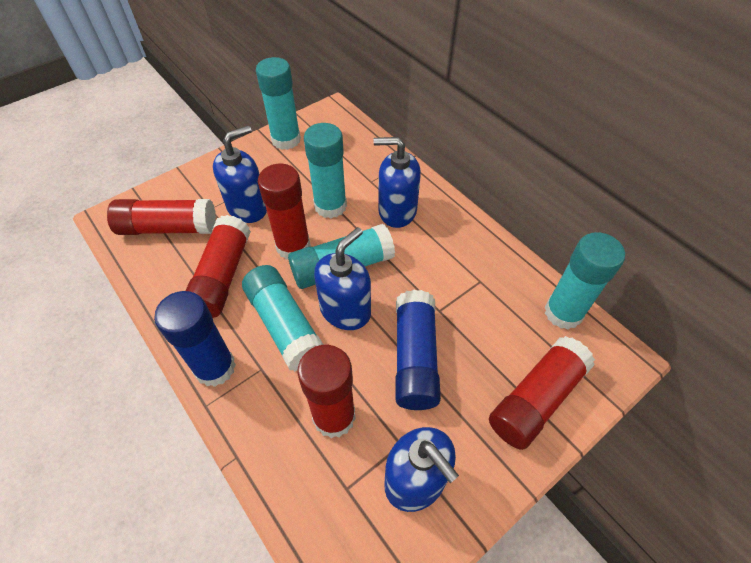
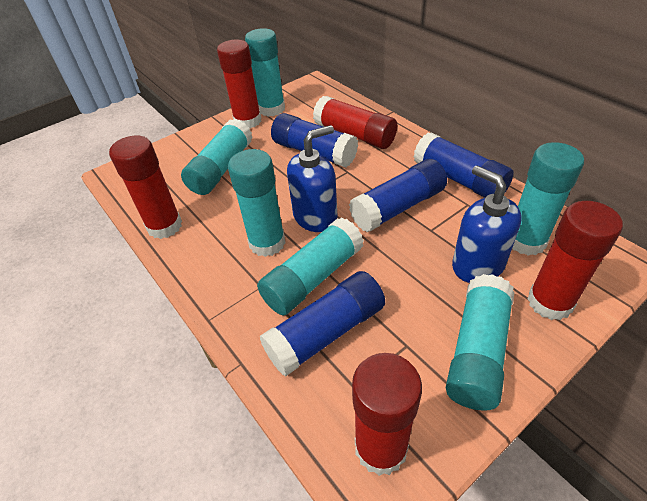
blue glue stick: [154,291,236,387] [395,290,441,410] = 2 -> [260,271,385,377] [271,113,358,167] [349,159,447,232] [413,133,514,198] = 4
blue soap dispenser: [213,125,267,223] [314,227,371,330] [373,137,421,228] [384,427,459,512] = 4 -> [287,125,338,232] [452,166,522,283] = 2
turquoise glue stick: [242,265,324,372] [256,57,301,150] [288,224,395,289] [304,123,347,219] [545,232,625,329] = 5 -> [181,119,253,195] [228,149,286,257] [245,28,285,117] [257,217,364,315] [446,274,515,411] [513,142,584,256] = 6

